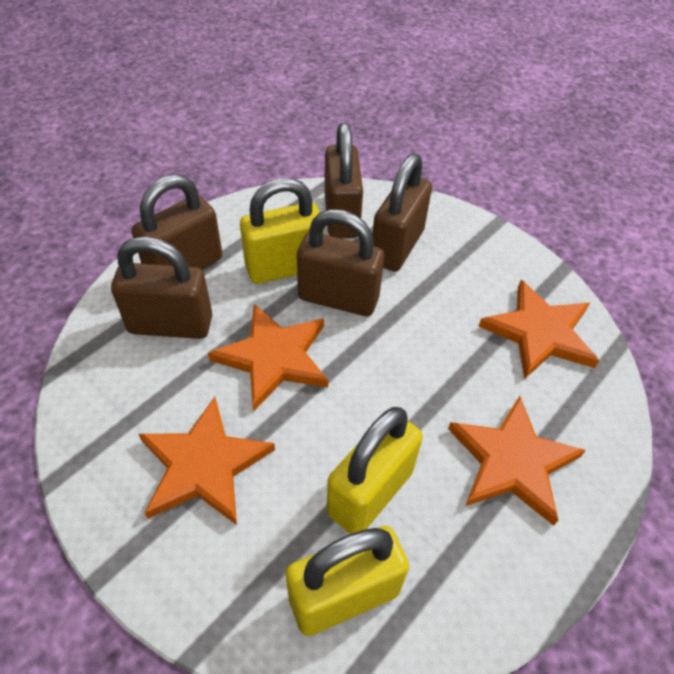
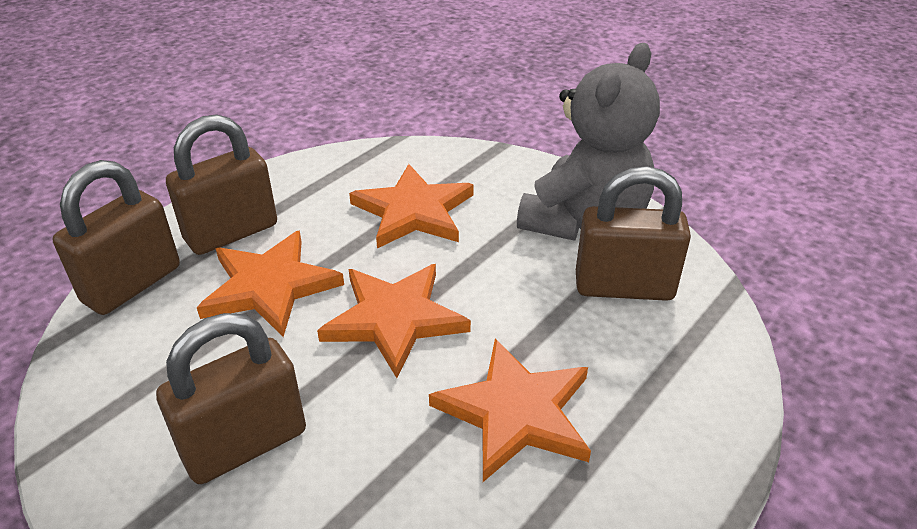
brown padlock: [111,236,212,339] [131,174,222,269] [297,209,384,316] [325,123,363,238] [373,154,432,272] = 5 -> [53,160,180,315] [156,313,306,484] [166,114,277,255] [576,166,691,301] = 4
grey teddy bear: none = 0 -> [517,43,660,241] = 1
yellow padlock: [240,178,324,284] [286,526,409,636] [327,407,423,534] = 3 -> none = 0

